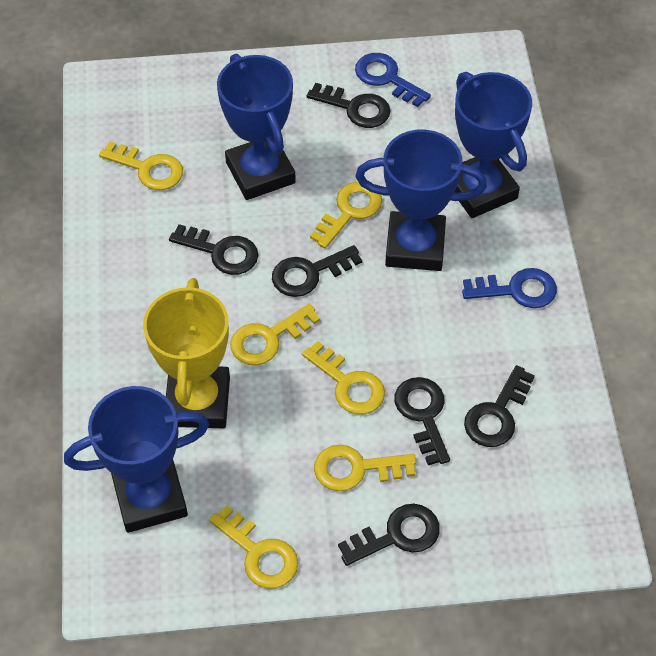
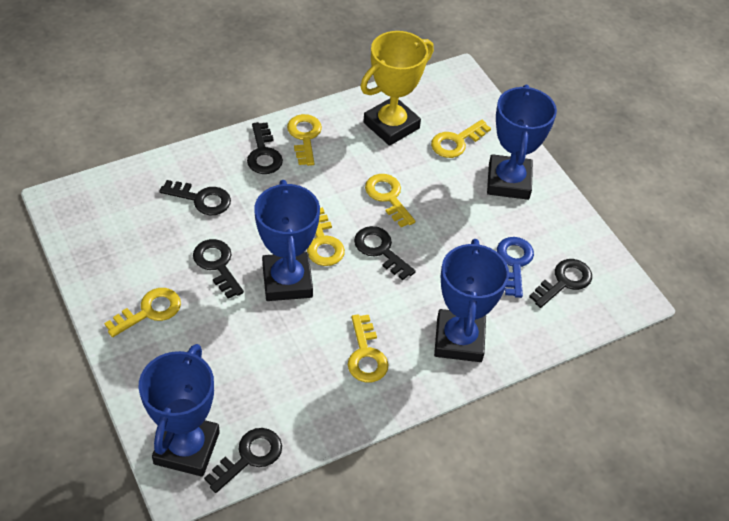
blue key: [355,53,431,107] [462,268,557,308] = 2 -> [497,237,534,298] = 1

